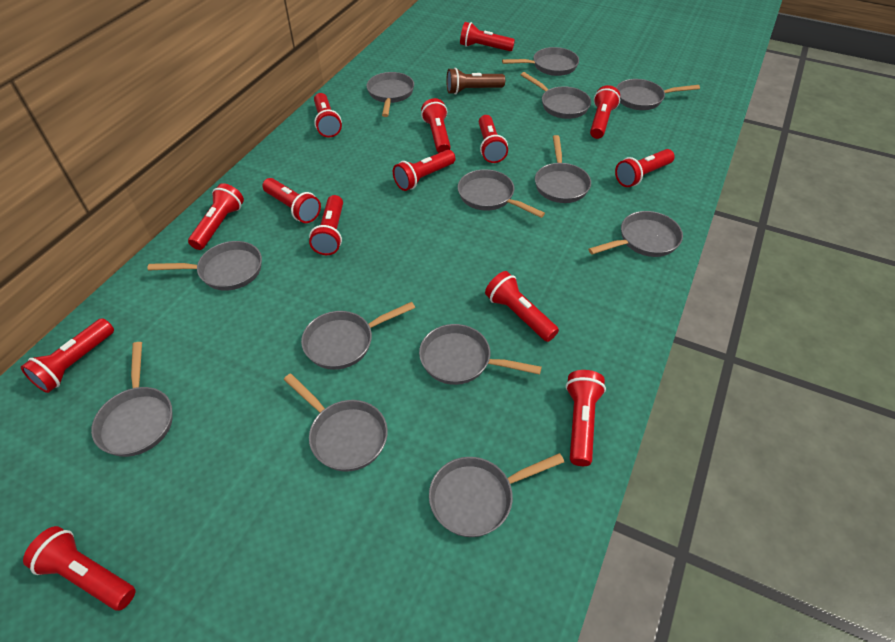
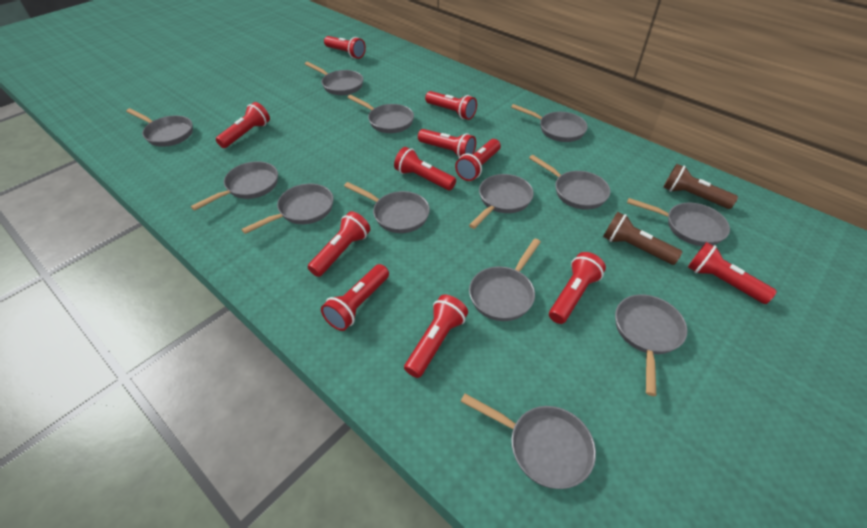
brown flashlight: [446,68,505,94] = 1 -> [603,212,682,265] [663,164,738,209] = 2
red flashlight: [21,318,114,393] [23,526,136,611] [188,183,244,250] [262,178,321,223] [309,195,343,255] [314,93,342,138] [393,150,455,191] [421,98,451,153] [460,22,515,51] [479,115,508,163] [485,271,559,342] [566,370,606,466] [590,85,620,139] [615,149,675,187] = 14 -> [216,102,270,148] [308,211,370,277] [321,264,389,331] [324,36,366,59] [394,147,456,190] [404,294,468,378] [418,129,476,158] [425,91,477,120] [455,139,501,181] [549,252,606,324] [688,242,777,304] = 11

